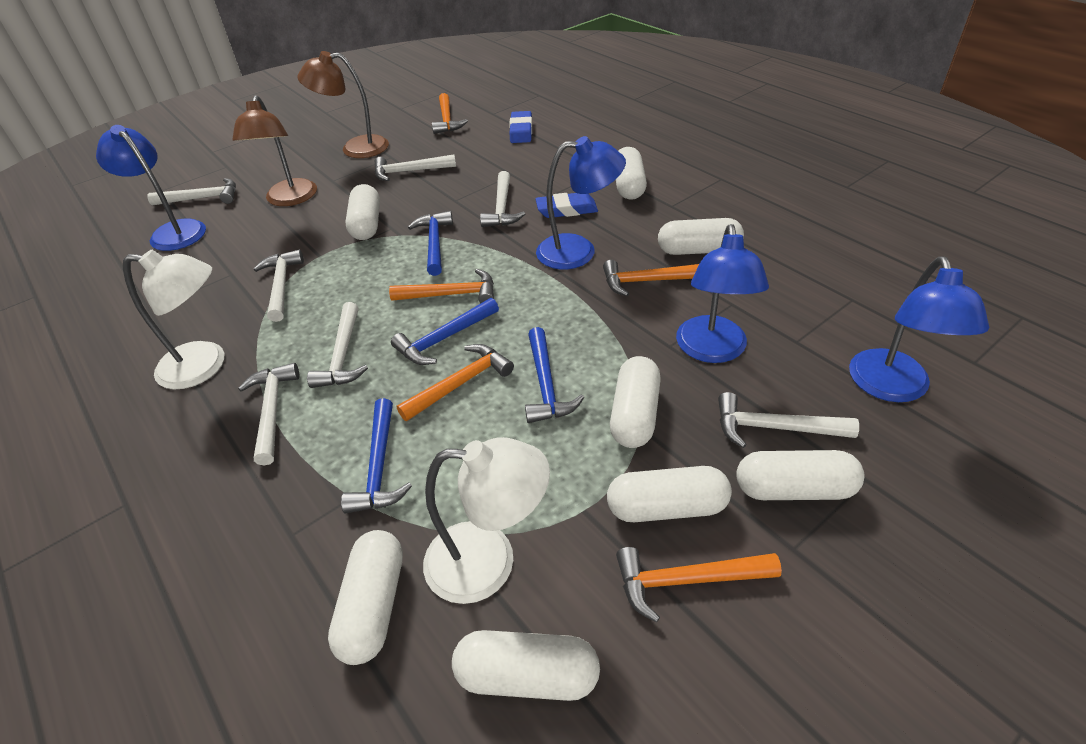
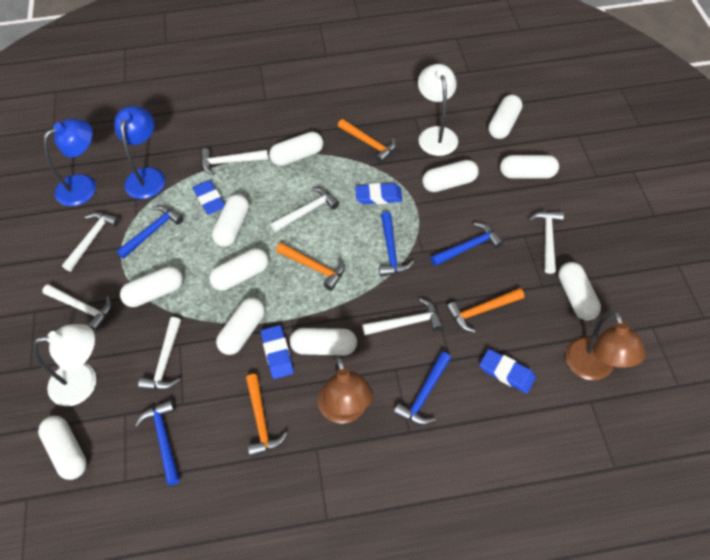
blue eraser: [509,111,532,143] [535,193,598,218] = 2 -> [193,180,225,215] [261,325,294,379] [355,183,403,204] [480,349,536,394] = 4
blue hammer: [341,398,412,514] [391,298,499,365] [408,211,453,276] [525,327,584,423] = 4 -> [116,205,184,259] [135,400,180,485] [379,212,414,276] [394,352,451,425] [431,222,504,266] = 5
blue lamp: [96,125,206,251] [536,136,626,269] [676,224,769,363] [849,257,989,402] = 4 -> [44,119,96,206] [114,106,165,199] = 2
orange hammer: [389,269,494,303] [397,344,514,421] [432,93,468,134] [603,260,699,296] [616,547,782,622] = 5 -> [246,374,288,457] [276,242,345,291] [338,119,396,163] [446,288,524,333] = 4
white capsule: [328,530,403,665] [345,184,380,240] [452,630,600,701] [607,466,732,522] [610,356,661,448] [616,147,647,200] [658,218,744,255] [736,450,864,500] = 8 -> [38,416,87,480] [120,266,183,307] [209,248,269,291] [212,194,249,247] [216,298,265,355] [269,132,323,166] [290,328,357,355] [422,160,479,192] [488,95,522,139] [500,155,559,178] [558,262,601,320] = 11

